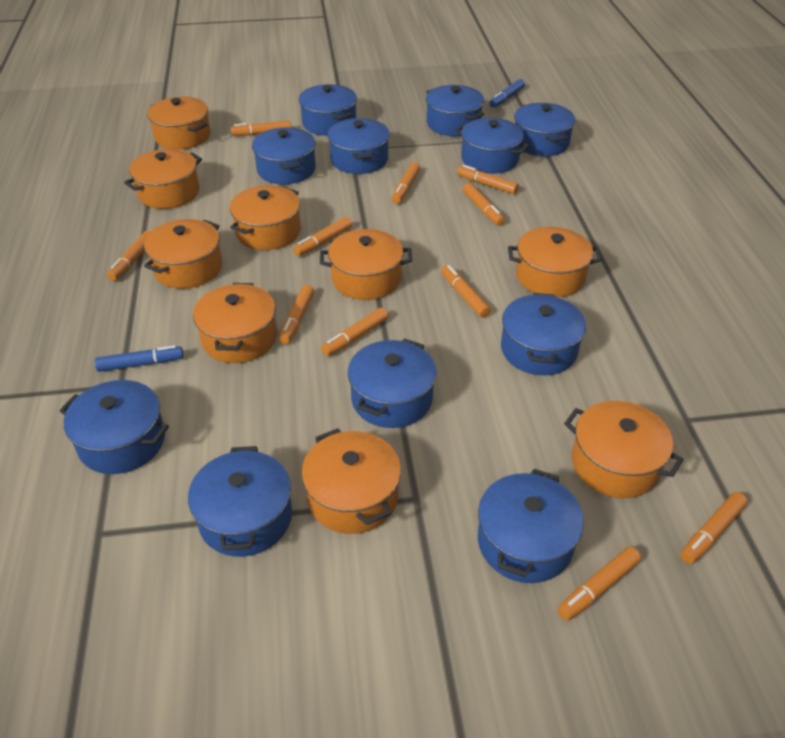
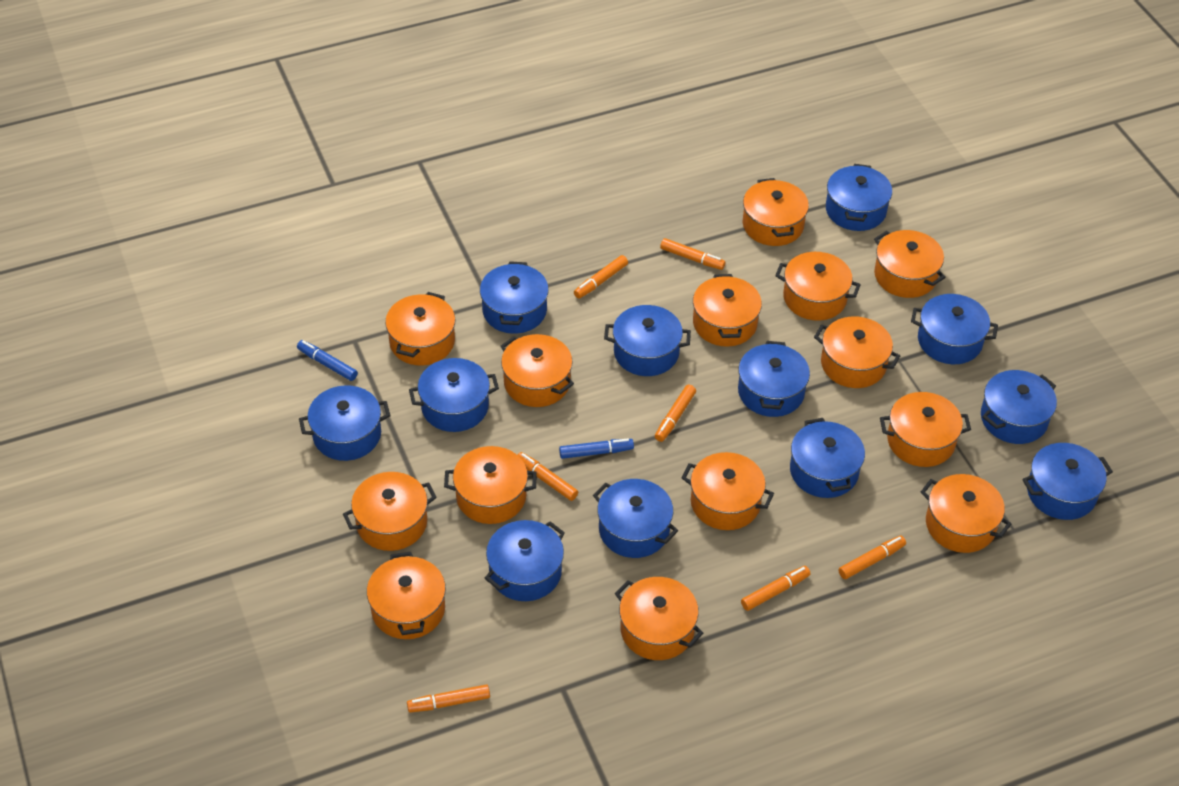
blue pot: [60,380,169,474] [188,446,292,557] [252,127,316,184] [299,84,357,136] [327,118,390,174] [348,338,436,428] [426,85,484,136] [456,118,529,174] [478,469,584,583] [501,293,586,375] [514,103,575,156] = 11 -> [299,385,391,461] [409,358,499,432] [480,261,549,334] [485,520,565,601] [593,479,678,558] [604,305,691,376] [738,341,810,417] [790,418,865,498] [826,164,892,231] [911,294,998,364] [981,370,1057,444] [1022,443,1113,520] = 12
orange marker: [107,231,151,281] [231,120,291,136] [279,285,314,344] [293,217,352,256] [321,308,388,356] [392,162,420,204] [441,265,491,318] [457,165,519,194] [462,183,505,226] [557,546,641,620] [680,492,747,564] = 11 -> [407,684,490,713] [518,452,578,501] [574,255,628,299] [655,385,696,442] [660,238,726,270] [741,566,811,611] [838,536,906,579] = 7
orange pot: [124,149,202,209] [144,219,222,289] [147,97,210,150] [193,283,277,363] [230,185,301,250] [301,428,401,534] [320,229,412,300] [508,227,602,297] [564,401,684,498] = 9 -> [343,472,437,551] [367,552,446,639] [385,292,456,366] [444,446,537,524] [501,334,574,407] [615,577,703,660] [682,452,774,530] [693,274,762,347] [743,178,809,246] [775,252,861,321] [814,317,900,388] [874,230,946,298] [880,392,971,467] [921,474,1011,553] = 14

